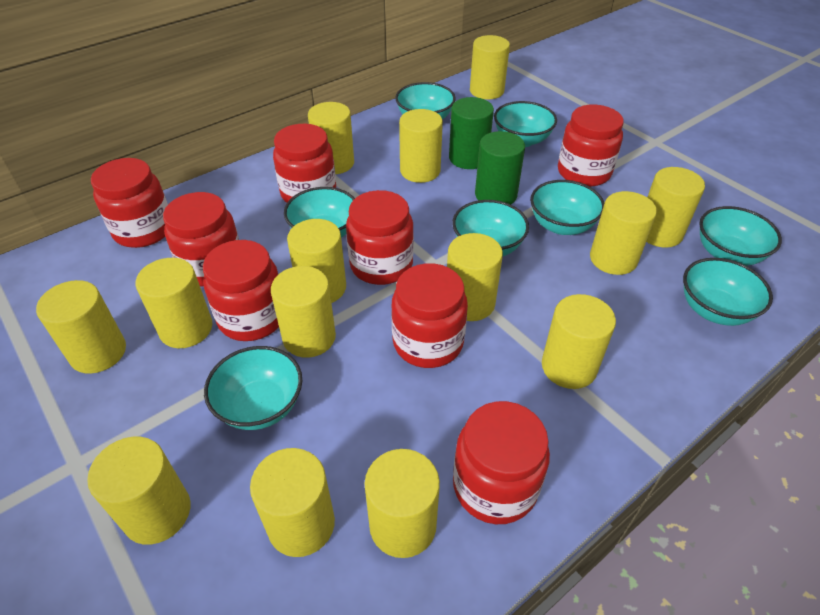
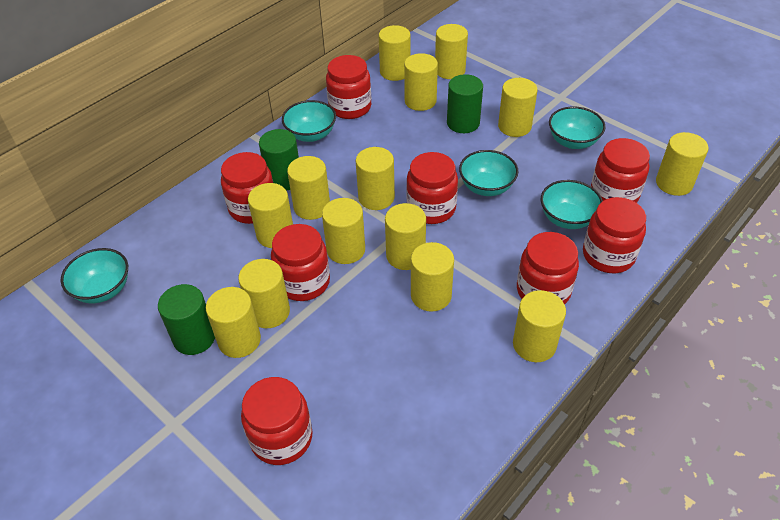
green cylinder: [449,97,494,169] [475,131,525,204] = 2 -> [158,284,215,355] [259,129,299,191] [447,74,483,133] = 3
turquoise bowl: [204,346,302,430] [284,187,355,238] [395,82,456,120] [452,200,529,256] [494,101,557,147] [530,180,604,235] [683,258,773,326] [699,206,782,266] = 8 -> [61,248,128,304] [282,100,336,142] [459,150,518,196] [541,180,603,229] [549,106,605,149] = 5

